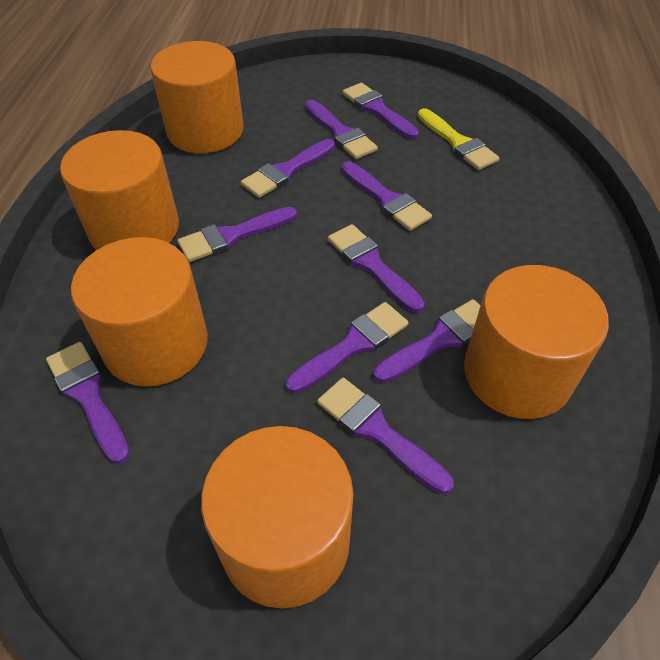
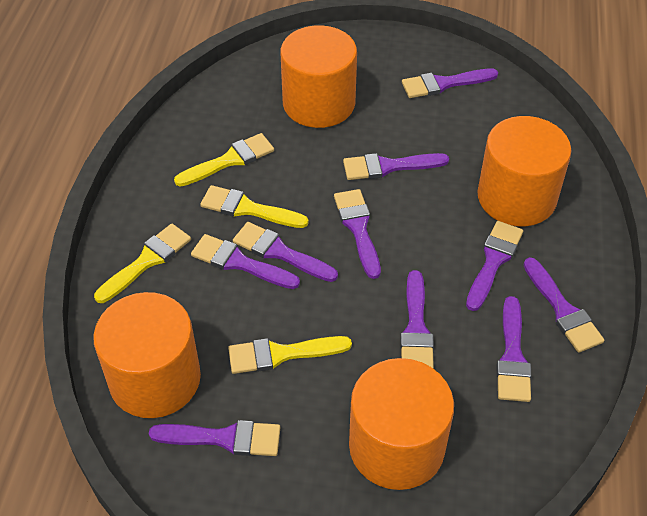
orange cylinder: [60,130,179,250] [71,237,208,387] [150,41,244,153] [201,426,354,609] [464,265,609,419] = 5 -> [93,292,201,418] [281,25,357,128] [349,358,454,490] [477,116,571,227] = 4
yellow brush: [418,108,500,170] = 1 -> [94,224,191,303] [174,133,274,187] [200,185,309,228] [228,336,352,374] = 4

